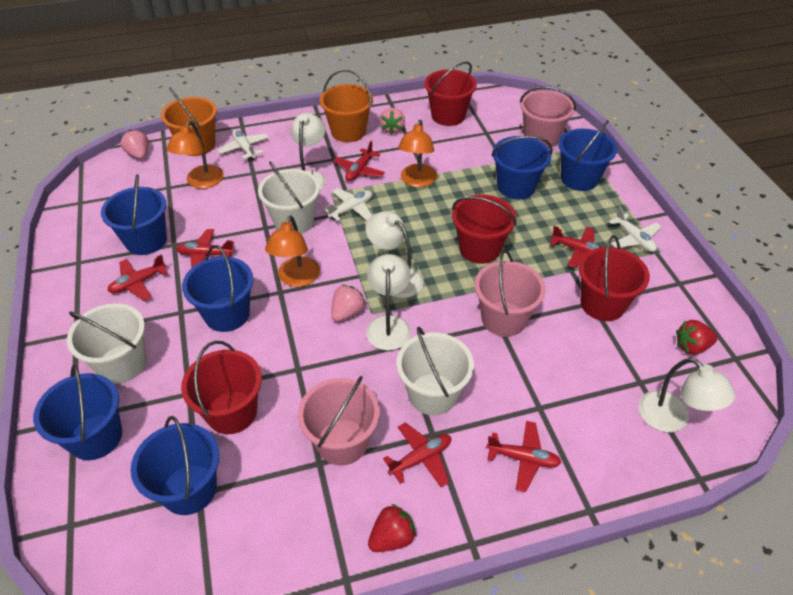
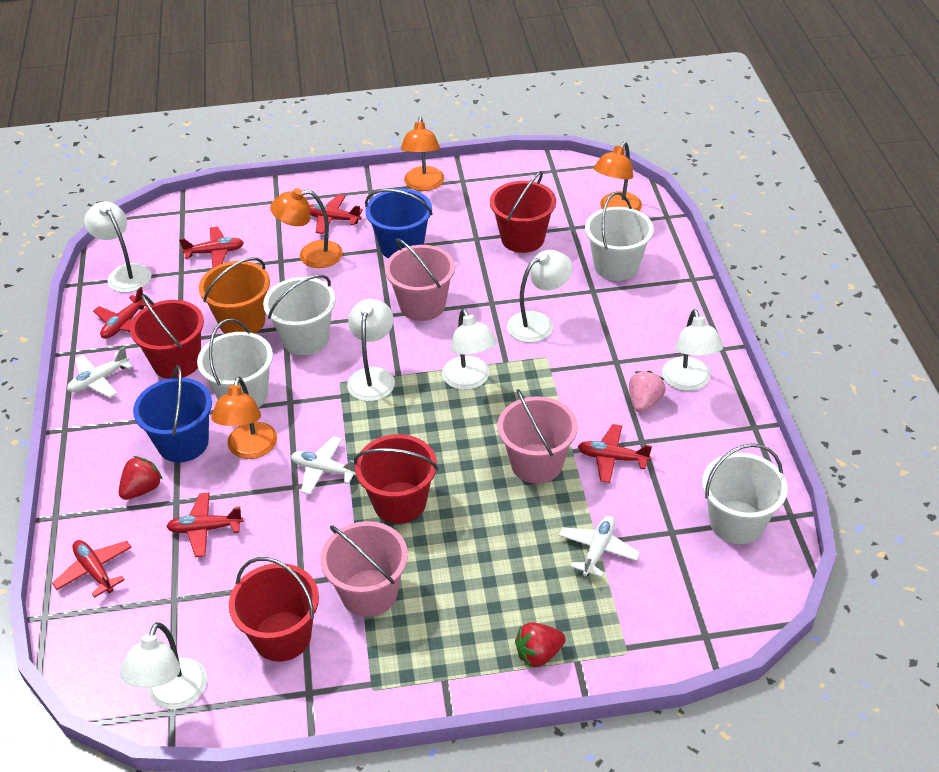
blue bucket: [33,365,122,460] [101,174,167,255] [131,416,219,515] [182,245,254,332] [491,136,553,199] [558,120,617,191] = 6 -> [133,365,212,462] [365,189,433,259] = 2
orange bucket: [161,88,217,156] [320,69,373,142] = 2 -> [199,258,270,334] = 1
orange lamp: [167,121,224,189] [265,215,320,287] [398,120,437,187] = 3 -> [211,377,277,459] [270,188,343,268] [401,117,444,191] [594,142,642,211] = 4
pink strawberry: [120,130,148,159] [331,284,366,322] [379,107,405,134] = 3 -> [629,371,666,413] = 1
white bucket: [67,304,146,384] [258,162,320,234] [397,327,474,415] = 3 -> [197,319,273,408] [263,275,336,355] [585,192,654,281] [702,443,788,544] = 4
white lamp: [290,113,326,190] [365,211,423,298] [366,254,411,351] [639,358,735,432] = 4 -> [84,201,152,293] [120,622,207,709] [347,299,395,401] [442,309,497,390] [507,250,572,343] [662,309,723,391] = 6

